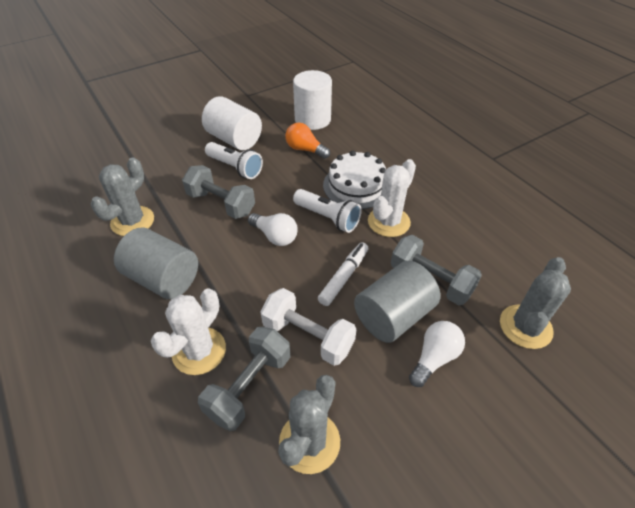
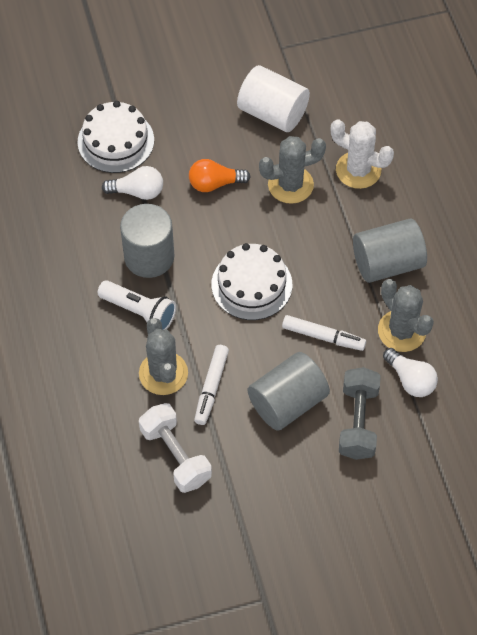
grey cylinder: [114,228,198,299] [354,261,441,343] = 2 -> [120,204,174,278] [248,352,330,431] [353,219,427,283] = 3
grey dumbbell: [182,165,255,219] [198,327,290,431] [391,235,482,305] = 3 -> [339,367,381,460] = 1
white cactus: [151,288,226,375] [368,159,416,237] = 2 -> [331,119,394,189] = 1
white cake: [323,151,386,209] = 1 -> [78,101,154,173] [211,243,292,320] = 2
white cylinder: [202,96,262,150] [293,70,332,130] = 2 -> [237,65,310,132] = 1
white flashlight: [205,142,263,179] [293,189,362,233] = 2 -> [98,280,176,330] = 1
white marker: [318,242,368,306] = 1 -> [194,345,229,425] [282,315,366,351] = 2

